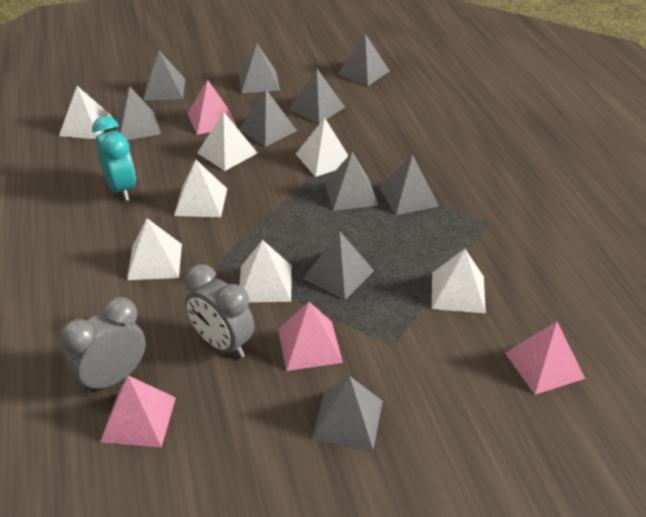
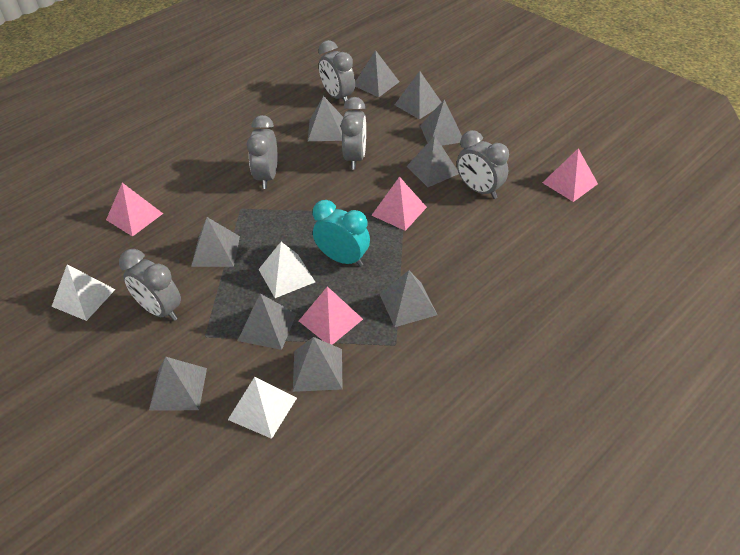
grey clock: [60,297,146,395] [184,264,254,358] = 2 -> [119,249,181,321] [247,115,277,189] [318,40,355,102] [341,97,366,169] [457,130,509,199] = 5
white pyramid: [59,86,113,139] [127,218,182,280] [174,160,227,217] [197,112,257,171] [239,240,292,302] [296,118,349,177] [432,249,486,313] = 7 -> [51,264,116,321] [228,377,297,439] [258,242,315,298] = 3

